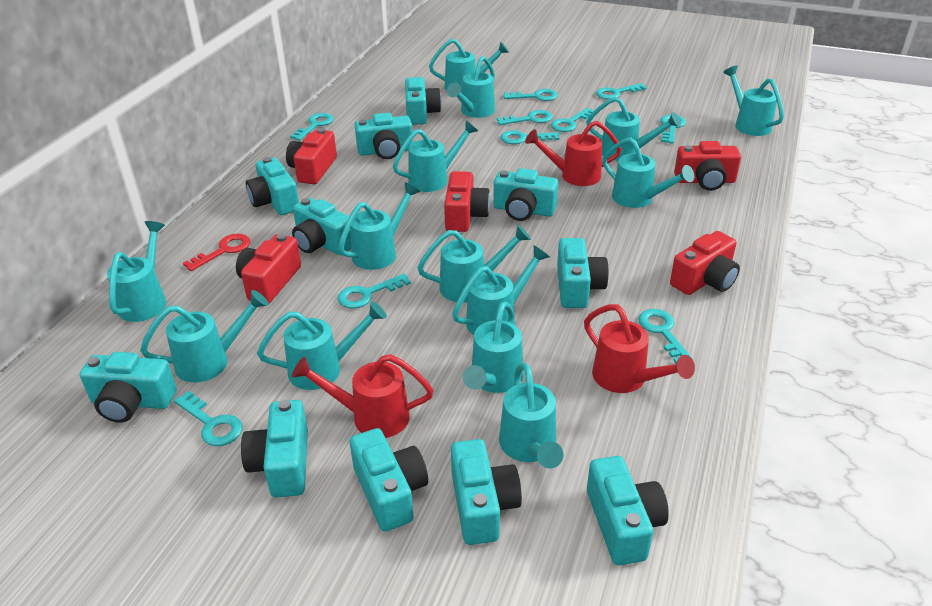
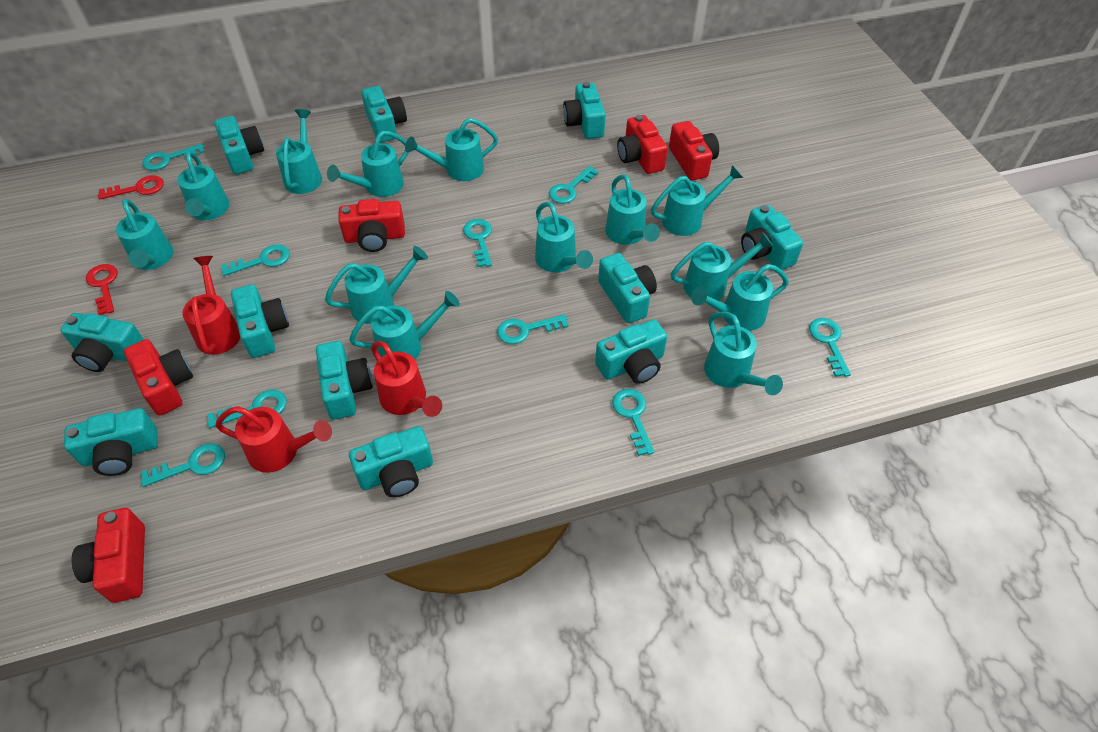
red key: [183,234,251,271] = 1 -> [86,264,118,315] [98,175,164,200] = 2
turquoise key: [174,391,242,446] [290,113,334,141] [338,273,411,309] [497,110,553,125] [501,130,559,144] [503,89,558,101] [551,108,594,132] [596,83,647,99] [638,309,693,363] [660,115,686,144] = 10 -> [141,443,225,487] [142,143,205,171] [207,390,287,428] [221,244,290,276] [463,219,492,267] [497,314,568,344] [549,166,598,204] [612,389,655,456] [809,318,851,377] = 9
turquoise watering can: [107,221,167,322] [140,290,269,383] [257,301,387,390] [338,182,420,270] [393,121,478,192] [417,225,531,303] [429,39,509,93] [447,56,495,118] [452,245,550,335] [463,301,524,393] [499,363,563,468] [586,97,681,161] [602,137,694,208] [723,65,784,136] = 14 -> [116,199,173,270] [178,151,229,220] [276,109,322,194] [325,246,428,324] [327,131,409,197] [349,291,460,359] [405,118,498,181] [535,202,593,272] [605,174,660,245] [651,165,743,236] [671,232,774,303] [691,264,789,331] [704,312,783,395] = 13

